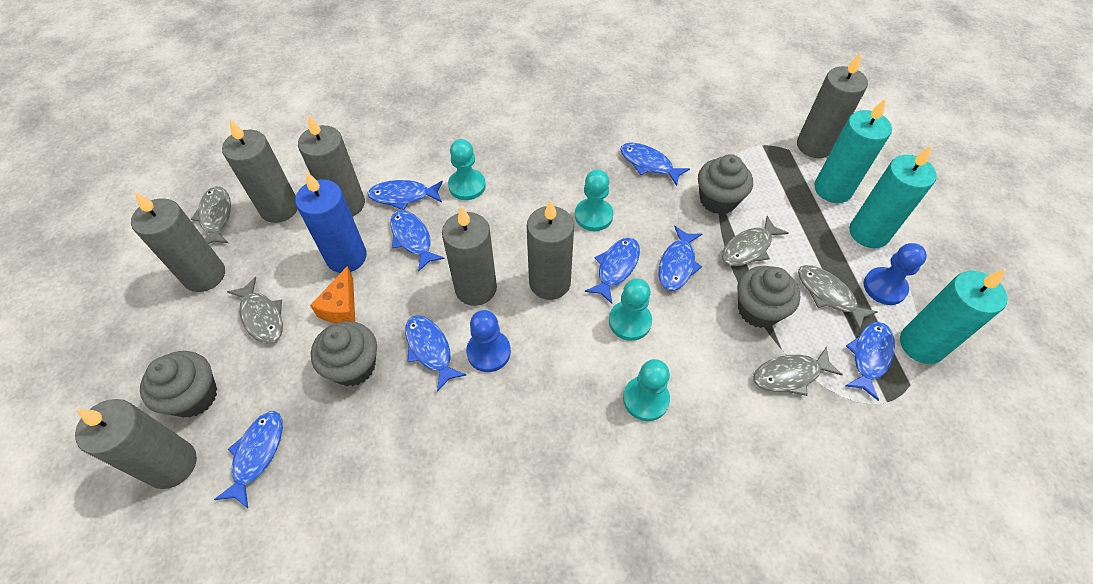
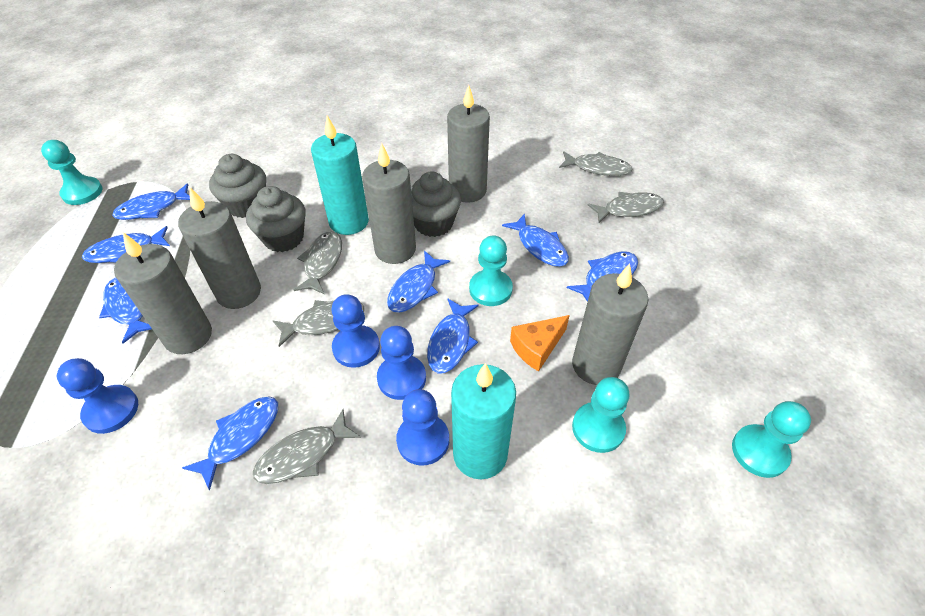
blue candle: [295,172,367,273] = 1 -> none = 0
blue pawn: [466,310,511,372] [863,243,927,305] = 2 -> [57,358,138,434] [331,294,380,368] [377,326,426,400] [396,389,449,466] = 4
grey candle: [75,399,197,489] [131,192,225,292] [222,119,298,223] [298,115,365,217] [442,206,497,306] [527,200,574,300] [797,53,868,158] = 7 -> [114,232,212,354] [178,187,261,309] [362,143,416,264] [447,85,490,203] [572,264,648,385] = 5
grey cupcake: [140,351,217,417] [311,321,377,386] [698,154,753,214] [737,266,800,328] = 4 -> [209,154,266,218] [246,186,306,252] [411,171,461,237] = 3
turquoise candle: [814,98,892,203] [849,145,937,248] [900,269,1008,364] = 3 -> [311,116,369,235] [451,363,516,479] = 2

